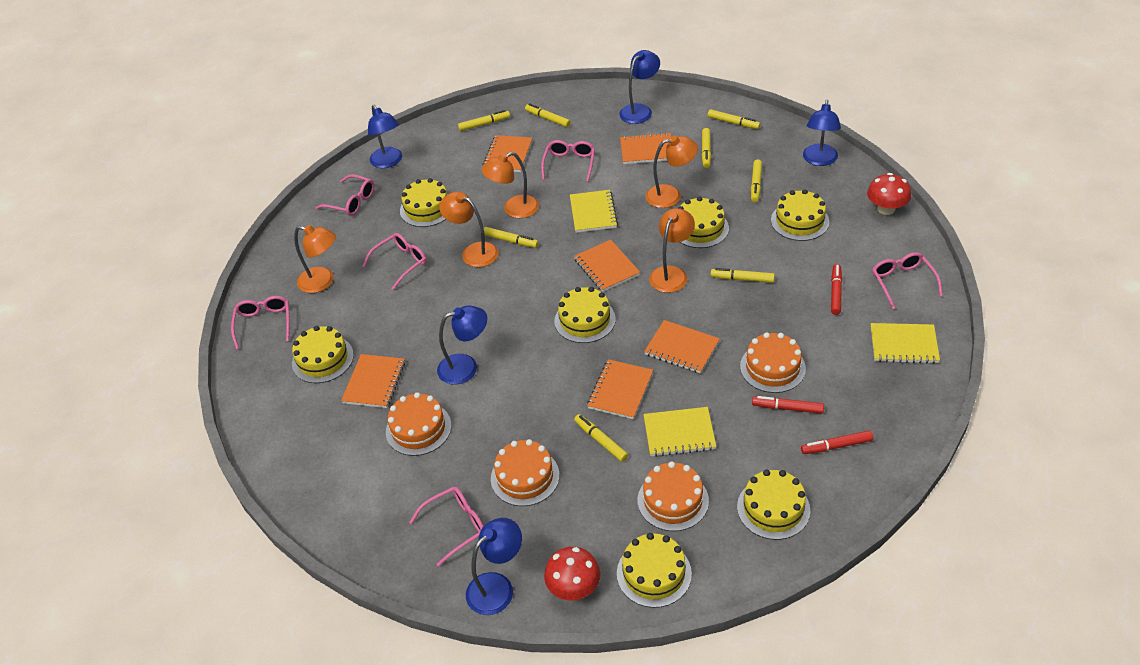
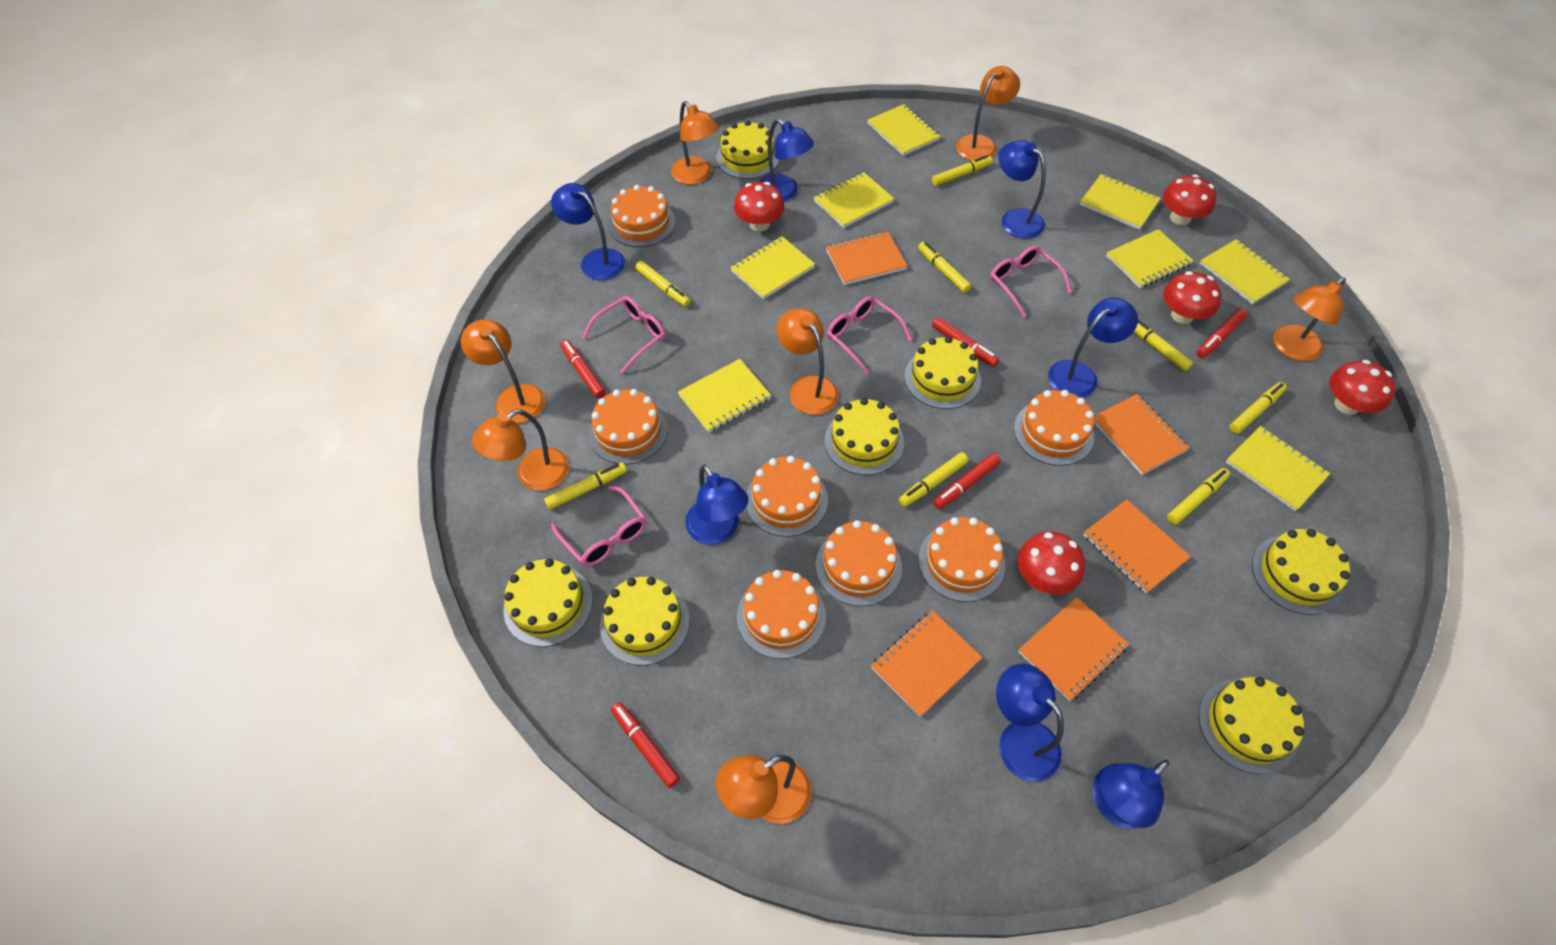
blue lamp: [368,105,402,168] [437,305,487,385] [466,518,522,615] [620,50,660,124] [803,100,841,166] = 5 -> [551,183,625,280] [685,464,749,545] [759,119,814,201] [996,663,1064,781] [998,140,1046,239] [1048,297,1138,398] [1093,760,1169,829] = 7
orange cake: [386,392,451,456] [491,439,559,506] [638,461,709,531] [740,332,806,393] = 4 -> [589,389,668,464] [608,185,675,247] [737,570,826,659] [746,456,828,537] [816,520,902,606] [919,517,1005,602] [1014,390,1094,466] = 7
orange lamp: [294,225,336,293] [439,191,499,267] [481,152,539,218] [646,136,698,208] [649,208,695,293] = 5 -> [461,319,545,423] [472,409,569,491] [671,101,719,185] [716,755,812,824] [777,308,839,415] [956,66,1020,161] [1273,277,1346,361] = 7
orange notebook: [341,354,405,408] [483,135,532,172] [574,240,640,292] [587,359,653,419] [620,132,671,164] [644,320,720,374] = 6 -> [826,231,907,285] [871,610,982,717] [1018,597,1129,701] [1083,499,1191,594] [1093,394,1189,475] = 5
pink glasses: [231,296,290,349] [316,174,374,216] [363,233,427,290] [409,487,483,567] [541,140,595,182] [872,252,943,309] = 6 -> [551,486,646,567] [582,296,666,373] [827,296,912,374] [990,246,1072,317] = 4
red marker: [752,396,824,414] [801,430,873,454] [831,264,842,315] = 3 -> [561,340,606,398] [611,702,680,788] [932,317,999,367] [933,453,1001,509] [1197,308,1247,358] = 5
red mushroom: [544,547,600,600] [867,173,911,215] = 2 -> [734,182,785,232] [1018,531,1085,594] [1163,174,1216,225] [1163,271,1222,324] [1330,360,1396,415] = 5
yellow notebook: [570,190,618,233] [643,407,716,457] [871,323,940,364] = 3 -> [678,359,771,433] [730,236,815,299] [814,172,894,228] [867,104,940,156] [1080,174,1161,230] [1106,229,1194,288] [1200,239,1290,304] [1226,426,1330,511] = 8

